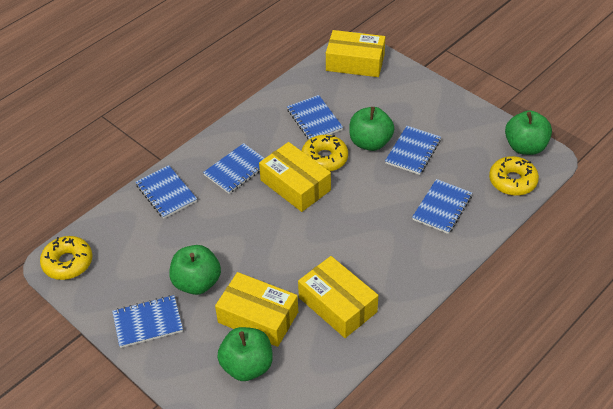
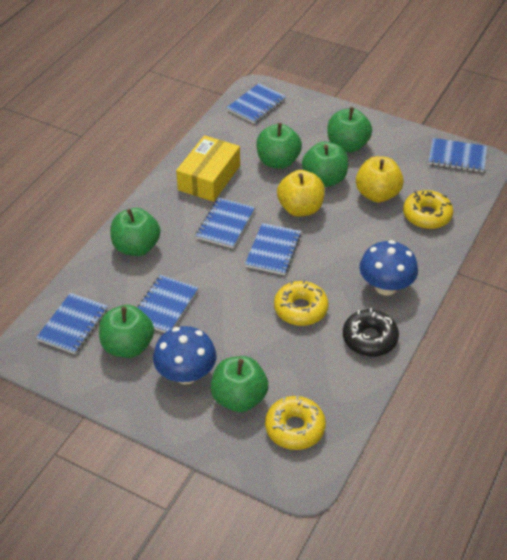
black donut: none = 0 -> [343,308,399,357] = 1
blue mushroom: none = 0 -> [153,326,216,385] [359,240,418,296] = 2
green apple: [169,245,221,295] [217,327,273,381] [349,107,394,151] [505,110,552,155] = 4 -> [99,305,154,358] [111,208,160,256] [211,356,268,412] [256,123,302,169] [302,141,348,187] [328,107,372,153] = 6
yellow apple: none = 0 -> [277,170,325,217] [356,156,404,202] = 2
yellow box: [215,272,298,347] [259,142,331,212] [298,256,378,338] [326,30,385,77] = 4 -> [176,135,240,202] = 1

